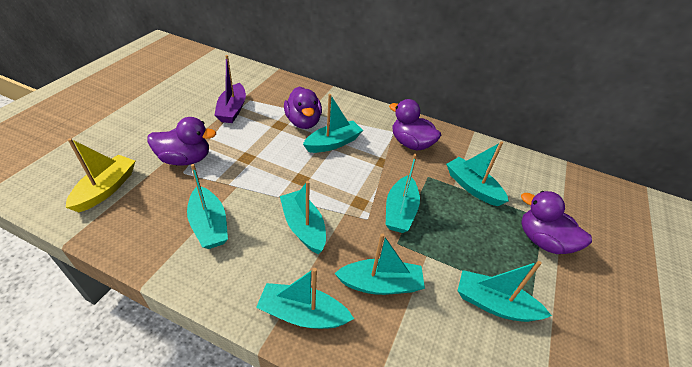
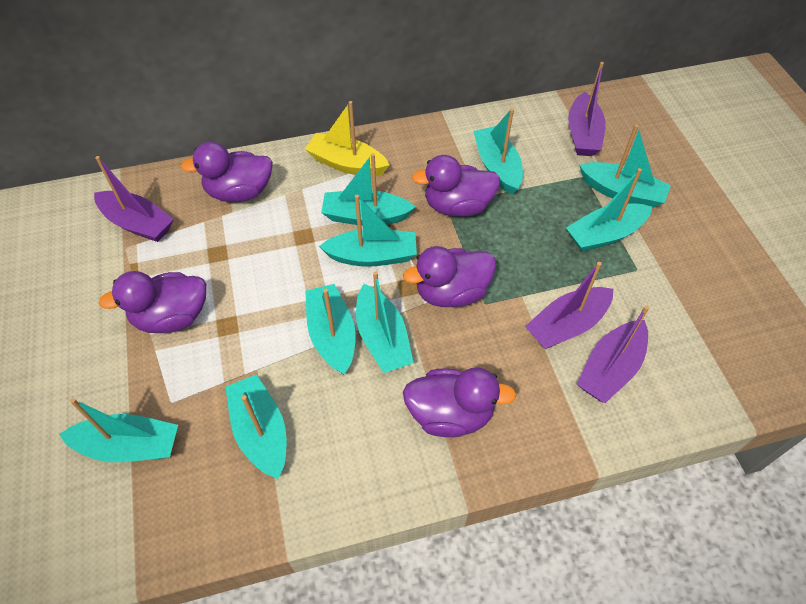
purple boat: [214,55,246,123] = 1 -> [94,156,174,242] [525,262,613,349] [568,62,606,156] [577,305,649,403] = 4
purple duck: [147,117,216,166] [284,87,322,129] [389,99,441,150] [521,191,592,254] = 4 -> [99,271,206,333] [180,142,273,202] [403,246,496,307] [403,367,516,437] [412,155,501,217] = 5
turquoise boat: [187,164,228,249] [256,268,354,329] [280,181,326,254] [303,94,363,153] [334,233,425,295] [386,154,420,233] [446,141,509,206] [458,261,552,322] = 8 -> [59,398,178,462] [225,374,286,479] [305,284,356,375] [319,195,417,267] [321,153,415,226] [356,271,414,373] [473,108,523,194] [566,168,652,252] [579,125,671,208] = 9

